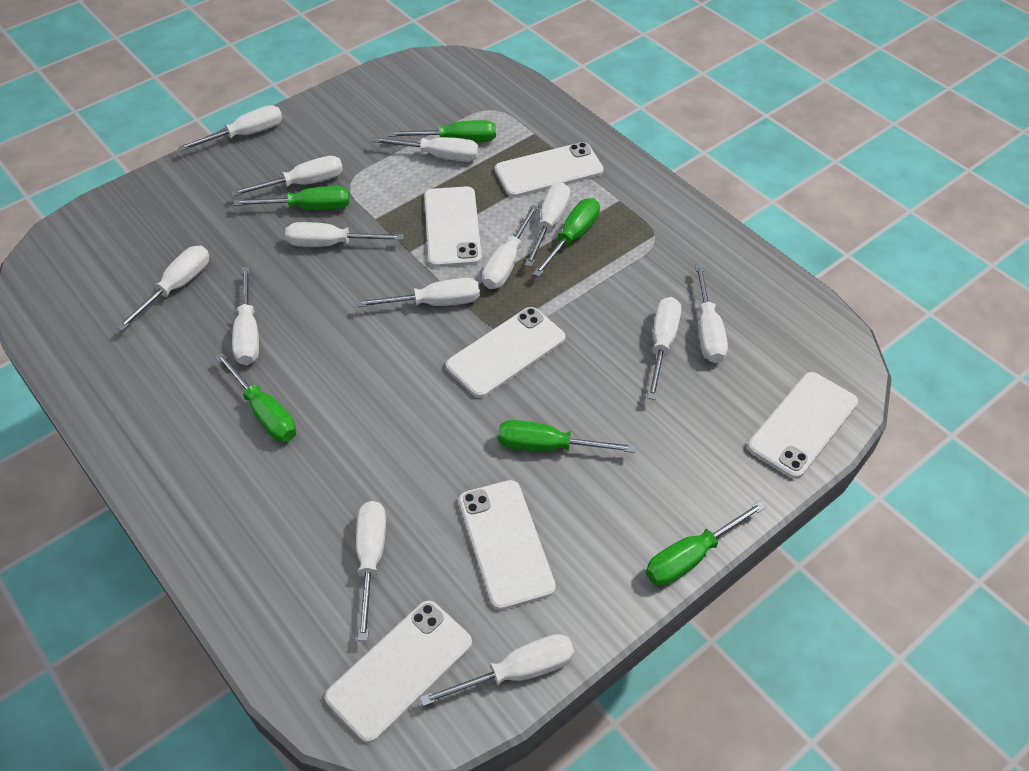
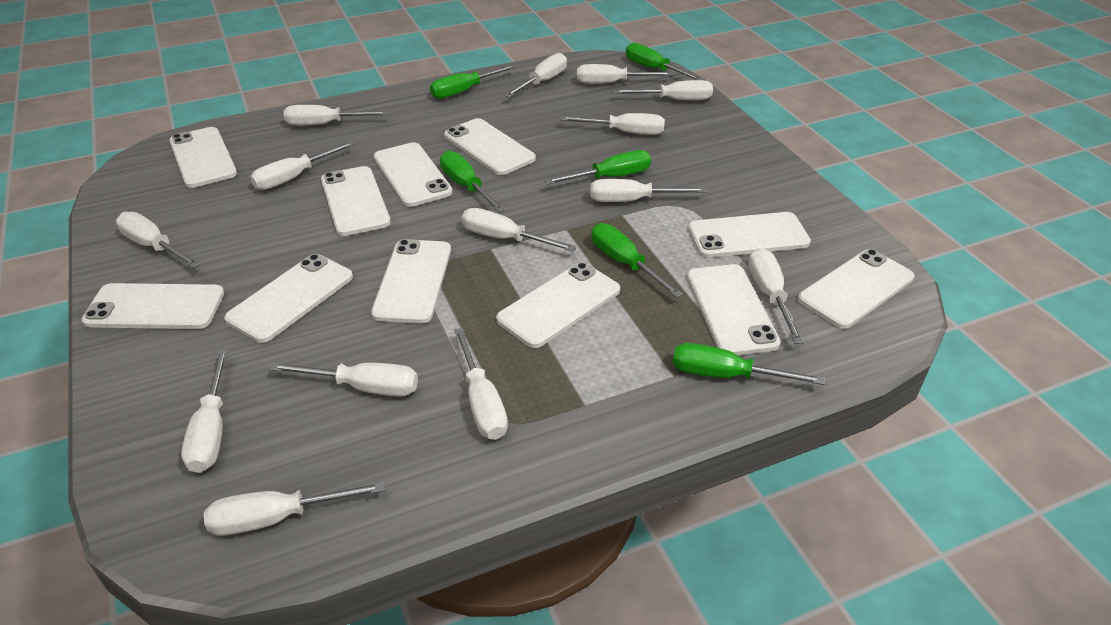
white phone: [325,600,472,743] [424,186,482,267] [446,307,566,398] [459,480,556,610] [495,142,604,198] [748,372,858,479] = 6 -> [81,283,224,329] [169,127,237,188] [224,254,353,343] [321,166,391,236] [371,239,451,324] [374,142,453,207] [444,118,536,175] [496,262,620,348] [687,264,781,355] [688,212,811,258] [798,249,914,329] = 11
white screwdriver: [116,246,209,331] [178,105,283,151] [231,156,343,196] [232,267,259,365] [285,222,404,247] [356,278,480,307] [356,501,386,641] [371,137,479,162] [420,634,574,706] [482,205,538,289] [525,183,570,267] [647,297,681,400] [695,264,728,363] = 13 -> [116,212,201,268] [181,349,228,473] [204,482,385,536] [250,141,355,190] [270,362,418,397] [284,105,389,125] [454,328,508,440] [462,208,577,252] [505,53,567,97] [560,113,665,135] [577,64,672,84] [590,179,707,202] [614,80,713,100] [748,248,804,344] = 14

